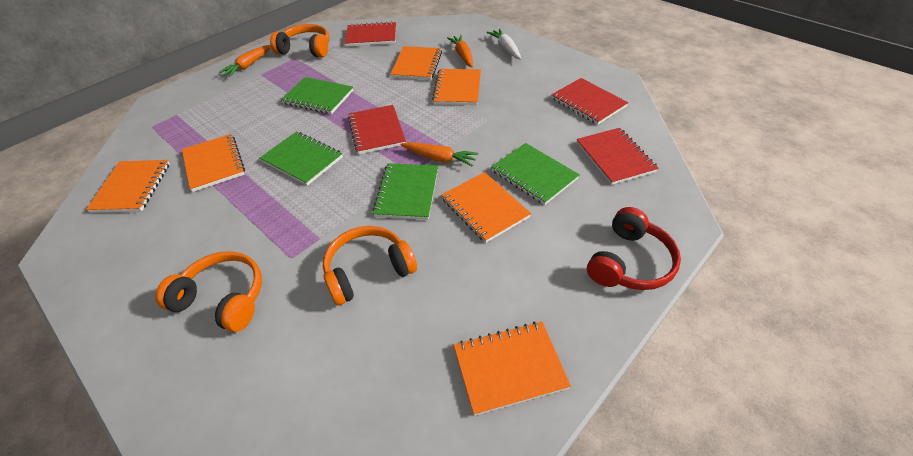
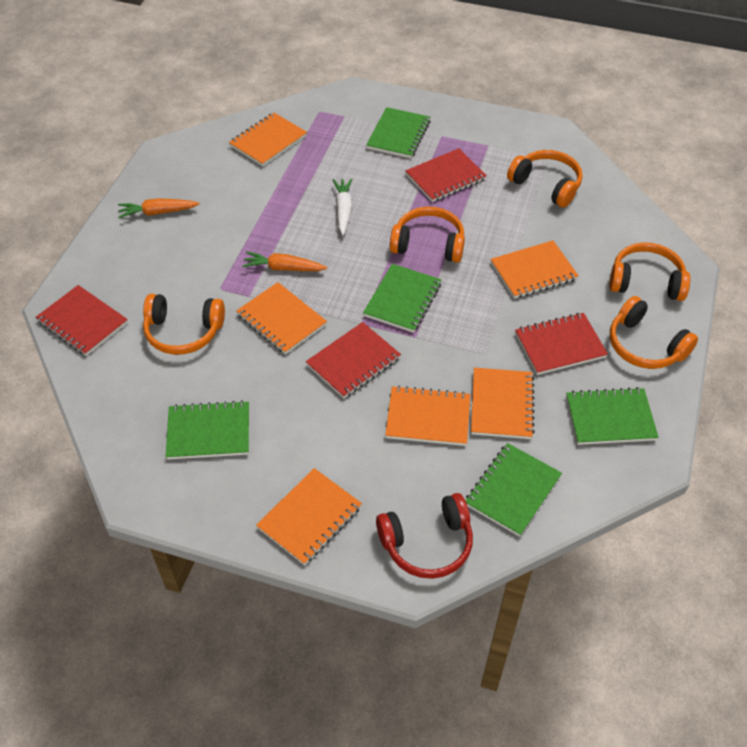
green notebook: [260,131,343,186] [281,77,353,114] [372,163,438,220] [491,143,580,205] = 4 -> [165,400,249,460] [363,264,442,333] [366,107,431,158] [466,443,562,537] [566,387,659,445] = 5
orange carrot: [218,45,271,77] [401,142,478,167] [447,35,473,68] = 3 -> [118,198,200,218] [242,252,327,271] = 2
orange headphones: [155,251,262,332] [270,24,329,58] [323,226,417,306] = 3 -> [143,294,225,355] [390,207,465,263] [507,150,582,208] [609,242,691,301] [610,296,698,369] = 5

